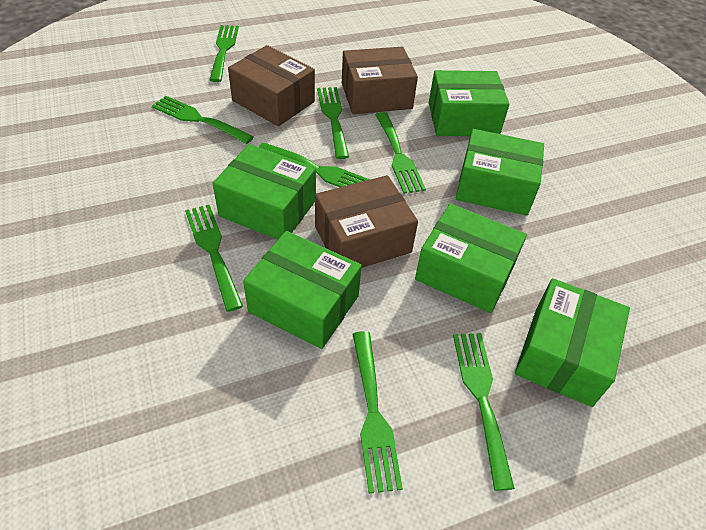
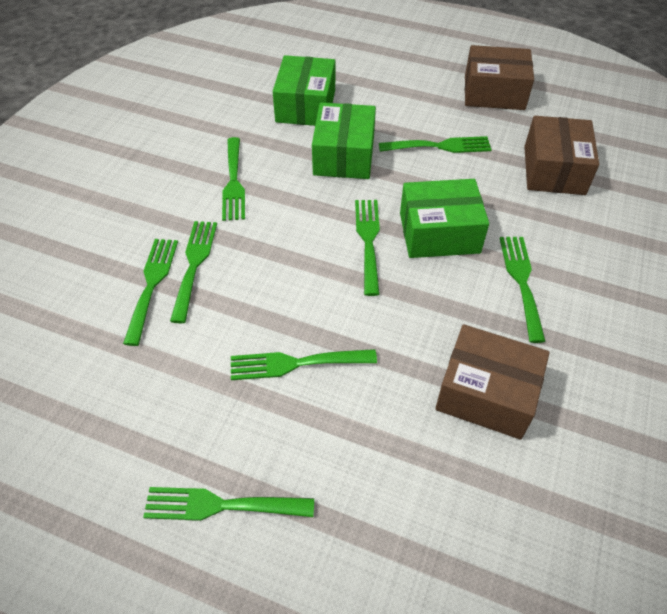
green box: [213,144,316,240] [243,231,362,349] [415,203,527,313] [429,70,509,136] [456,129,544,216] [515,278,630,407] = 6 -> [273,55,335,126] [312,102,376,179] [400,179,489,258] = 3

